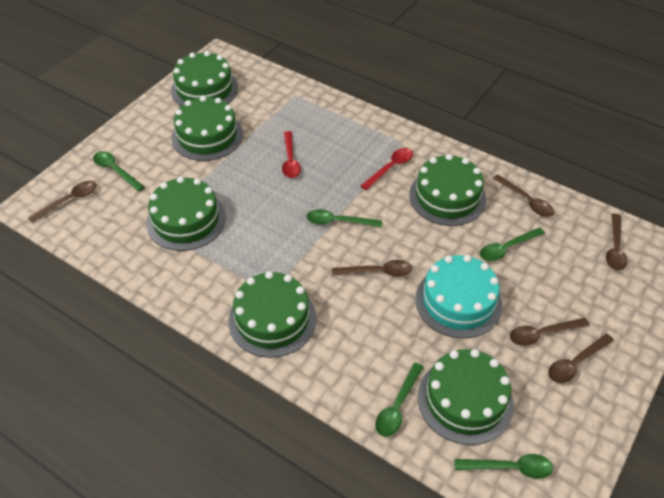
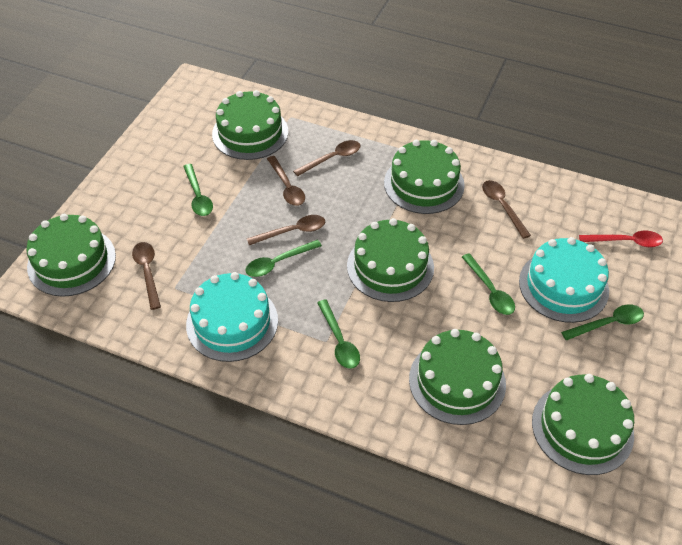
brown spoon: [28,181,97,223] [332,260,412,277] [493,175,554,217] [510,318,589,346] [548,334,614,383] [606,214,627,270] = 6 -> [132,242,161,310] [247,215,325,245] [267,156,305,206] [293,140,360,177] [482,180,531,239] = 5
red spoon: [282,131,301,178] [361,148,413,190] = 2 -> [579,230,663,247] = 1
turquoise cake: [415,255,502,338] = 1 -> [186,272,278,362] [519,237,609,323] = 2

